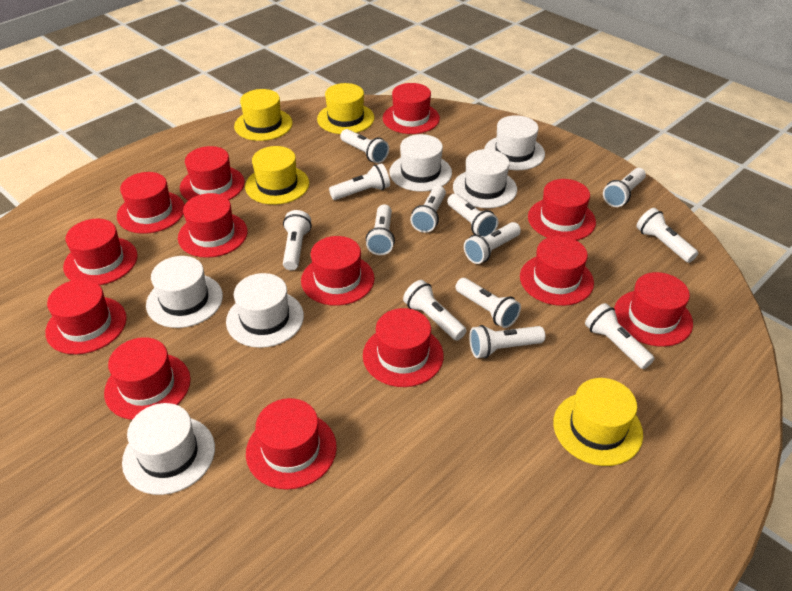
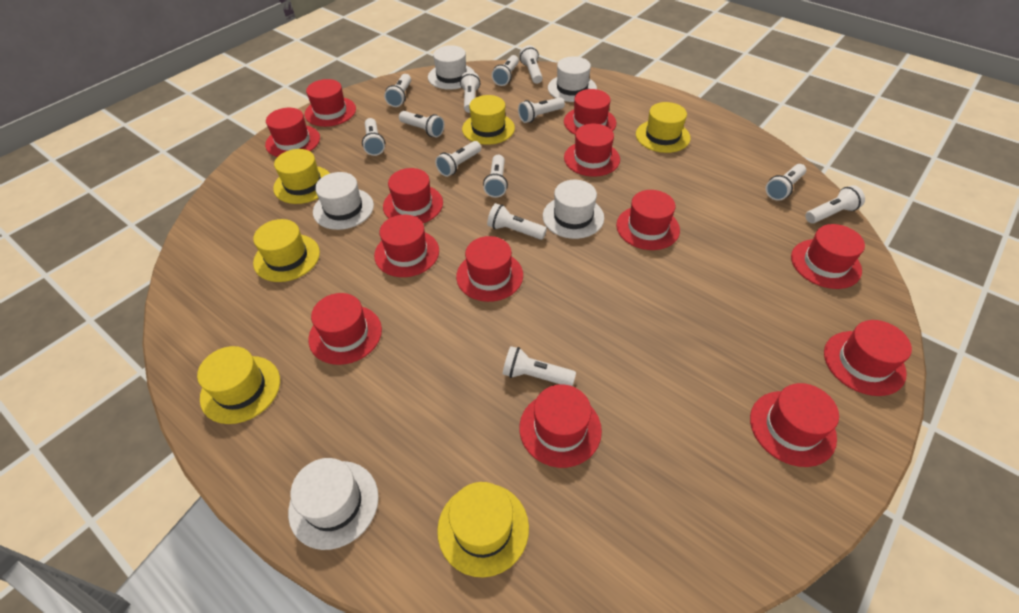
white hat: [122,403,215,495] [146,256,223,328] [226,273,304,348] [389,134,452,191] [453,149,517,208] [484,115,545,170] = 6 -> [288,458,379,550] [313,172,374,230] [428,45,474,90] [543,180,604,239] [548,56,597,102] = 5
yellow hat: [234,89,293,141] [245,146,309,205] [317,83,374,134] [553,378,643,466] = 4 -> [197,346,280,424] [253,219,320,282] [273,149,330,204] [437,482,529,577] [462,95,515,145] [636,102,691,153] = 6

